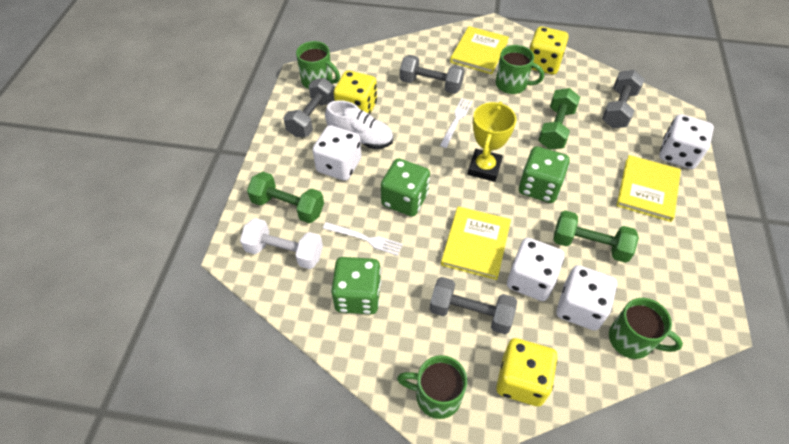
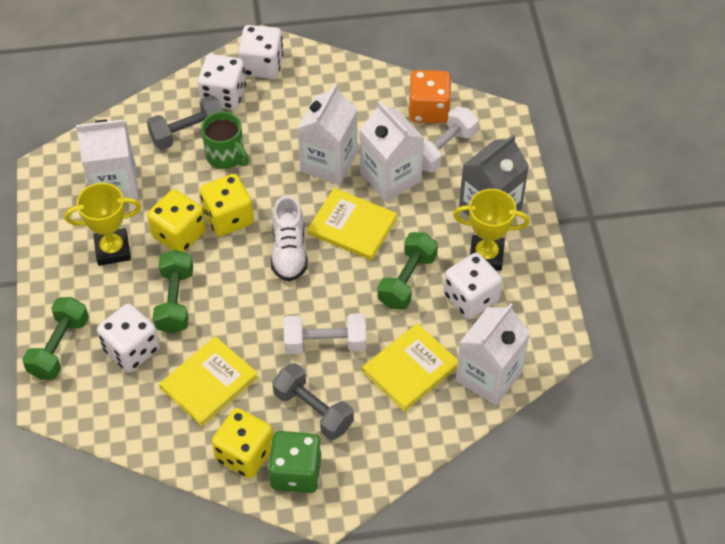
green dice: [331,257,381,314] [381,158,430,217] [519,146,570,203] = 3 -> [268,431,321,493] = 1
green mug: [296,41,340,89] [397,355,467,419] [496,45,544,94] [609,298,683,359] = 4 -> [201,112,249,169] = 1
grey carton: none = 0 -> [459,134,529,217] = 1
grey dumbbell: [283,78,335,138] [400,55,465,94] [430,277,517,334] [602,70,644,128] = 4 -> [147,95,224,150] [272,363,354,440] = 2
orange dice: none = 0 -> [409,70,451,123] = 1
white carton: none = 0 -> [76,119,138,200] [298,84,357,185] [360,101,424,202] [456,303,530,406] = 4
white dumbbell: [240,218,323,269] = 1 -> [284,313,366,354] [422,106,478,172] = 2
white fork: [323,222,403,256] [440,98,473,148] = 2 -> none = 0
yellow trophy: [468,101,516,182] = 1 -> [65,183,141,266] [453,189,530,271] = 2

